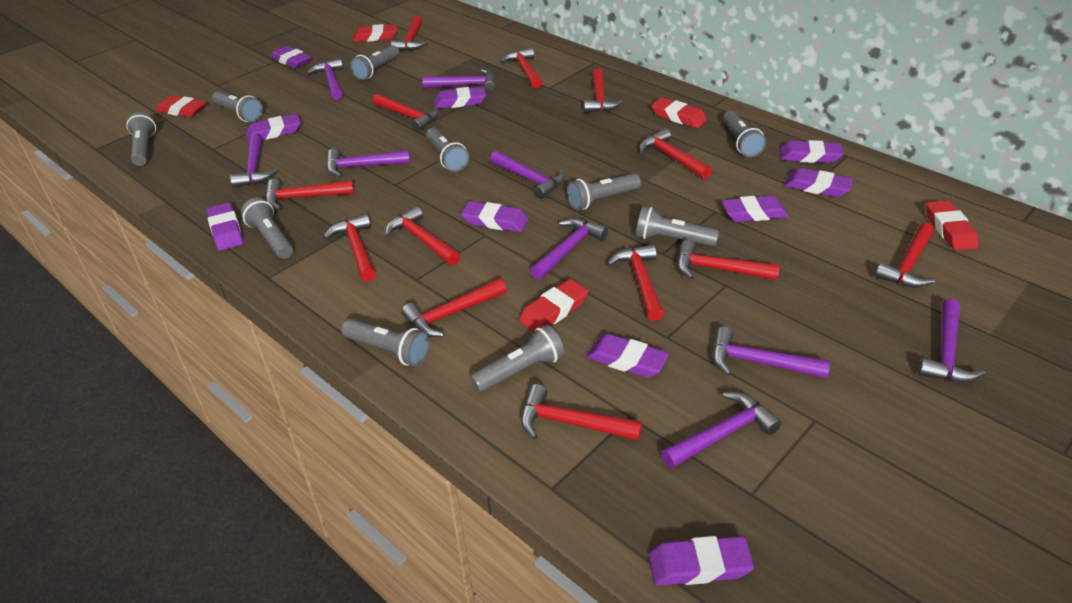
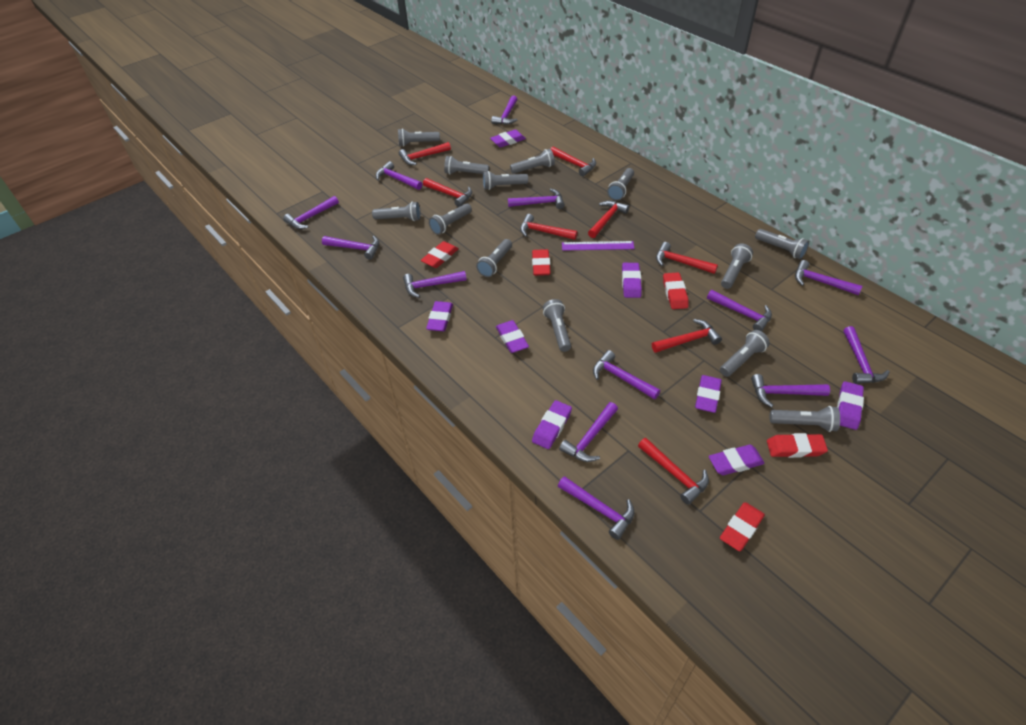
grey flashlight: [126,112,156,166] [212,91,263,122] [241,197,293,259] [341,319,429,366] [350,45,399,80] [426,128,469,172] [470,325,564,392] [567,173,641,210] [636,206,719,246] [723,111,766,157] = 10 -> [372,201,421,221] [398,128,440,146] [429,203,472,235] [444,156,489,174] [476,239,512,277] [483,171,528,190] [510,149,555,174] [543,299,571,352] [607,168,634,201] [720,330,770,377] [721,244,753,289] [755,229,809,259] [770,406,840,432] = 13
purple eraser: [207,202,243,251] [246,114,301,142] [271,46,311,68] [434,87,486,109] [461,201,528,232] [587,334,669,378] [649,536,754,585] [722,195,789,222] [780,140,844,163] [785,168,853,197] = 10 -> [426,301,453,331] [490,129,526,148] [496,320,529,353] [532,400,572,449] [622,263,642,298] [695,375,722,413] [709,445,765,475] [837,381,864,430] = 8
purple hammer: [230,134,277,188] [307,58,343,100] [326,149,410,177] [422,69,496,92] [490,151,565,199] [530,218,608,280] [661,392,782,468] [712,327,830,378] [918,299,986,383] = 9 -> [283,196,339,229] [322,236,379,260] [376,161,422,190] [403,271,467,298] [491,95,517,125] [508,189,565,209] [558,476,635,540] [559,402,618,462] [593,350,660,400] [707,290,772,332] [751,374,830,407] [795,260,862,295] [843,326,890,384] = 13
purple ruler: none = 0 -> [562,241,634,251] = 1
red hammer: [265,179,355,210] [324,214,376,282] [373,94,439,131] [385,206,460,265] [391,15,427,51] [401,278,506,337] [500,47,543,89] [521,384,642,441] [584,68,623,113] [607,245,664,321] [639,129,712,179] [677,240,780,280] [875,222,935,288] = 13 -> [399,142,451,165] [423,178,472,207] [520,214,577,240] [551,147,596,176] [588,201,629,238] [638,438,709,505] [652,319,722,353] [656,242,718,274] = 8

